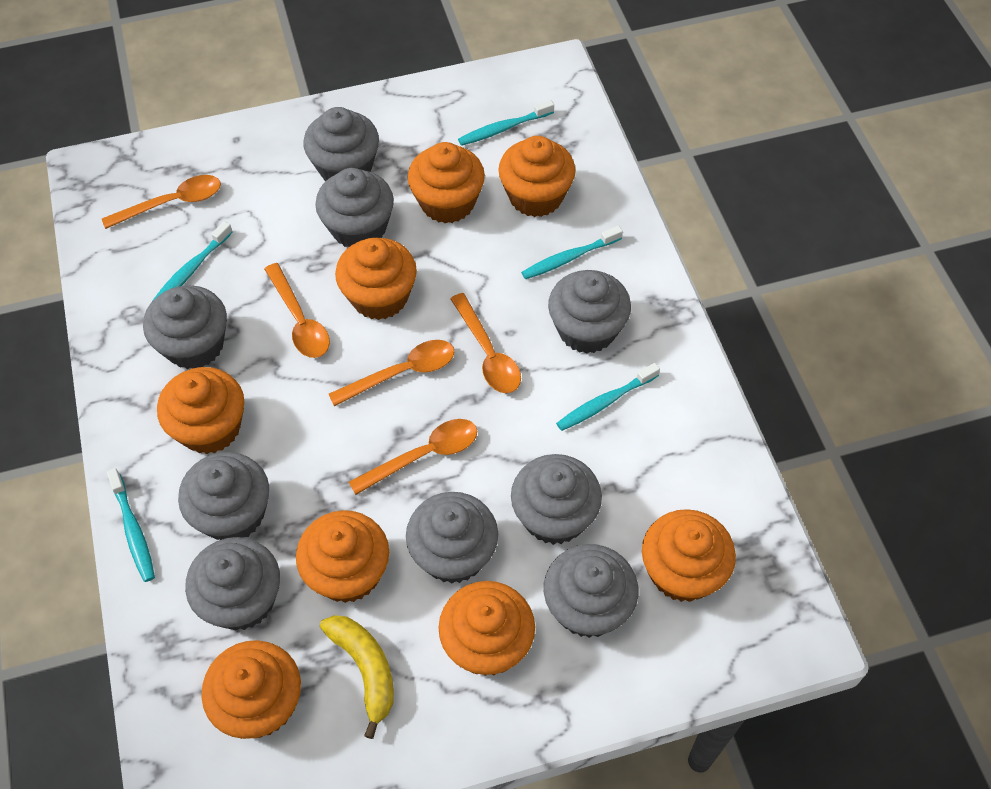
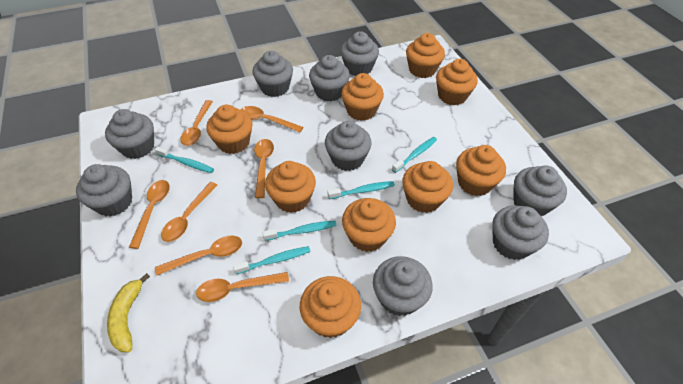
orange cupcake: [157,367,244,454] [202,640,301,739] [296,510,389,603] [335,238,417,320] [407,142,485,224] [438,581,535,676] [498,136,576,217] [642,509,736,602] = 8 -> [206,105,253,154] [265,161,316,213] [300,276,361,338] [341,73,384,121] [342,198,396,252] [402,161,453,213] [406,33,445,78] [436,59,478,106] [456,145,506,196] = 9
orange spoon: [102,175,221,229] [264,263,330,358] [329,340,455,406] [349,419,477,495] [450,293,521,393] = 5 -> [129,180,170,249] [155,236,242,276] [161,182,217,242] [181,100,213,146] [196,272,289,302] [241,106,303,132] [254,139,274,198] = 7

